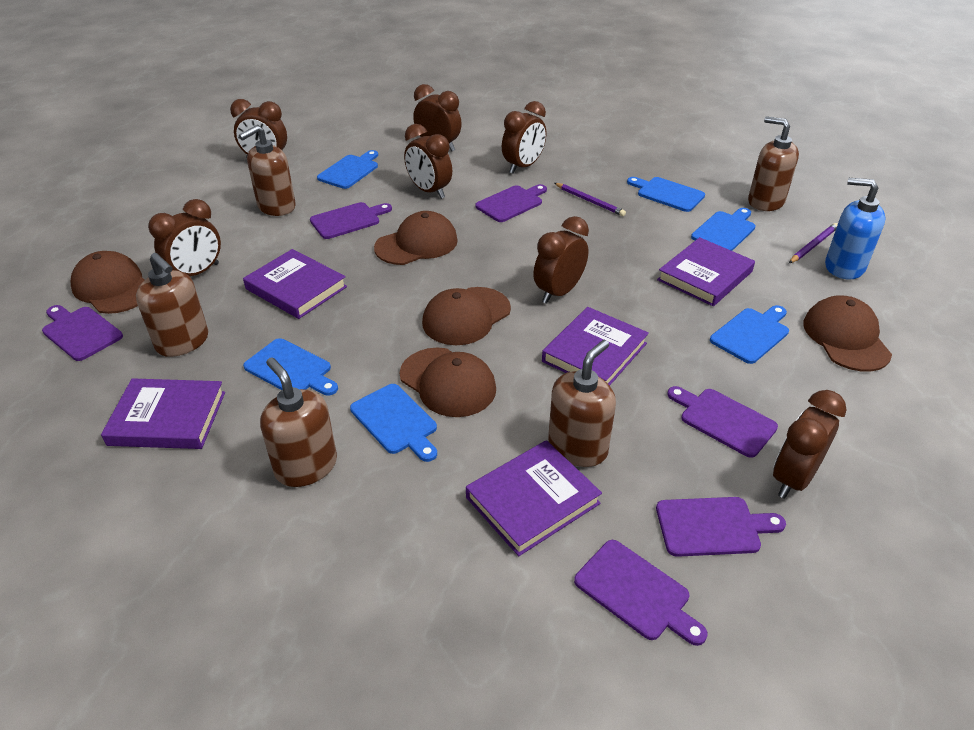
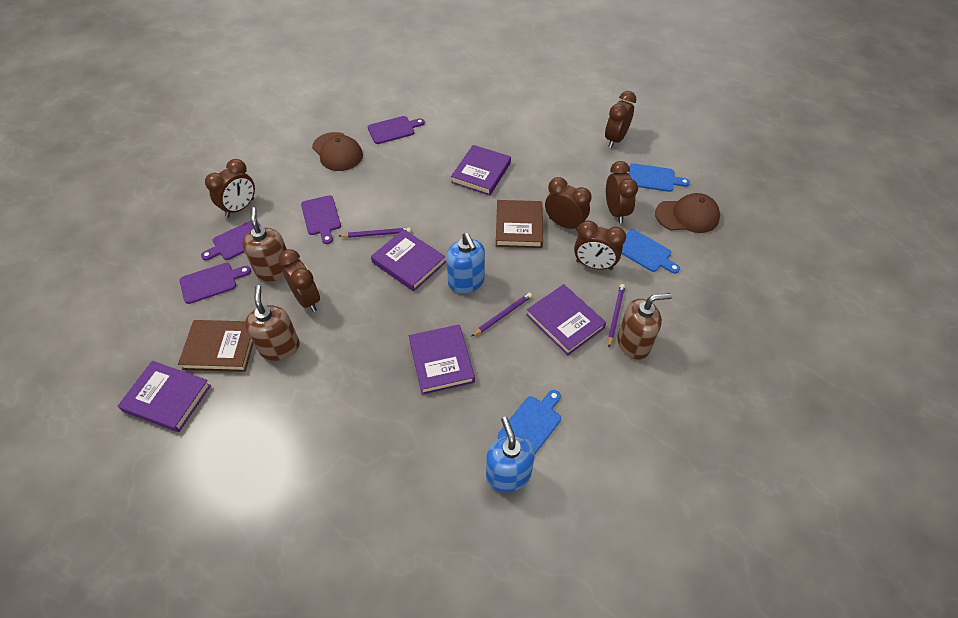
blue cutting board: [243,338,338,396] [317,150,378,189] [350,384,437,462] [627,177,705,212] [691,208,756,251] [710,305,789,364] = 6 -> [498,390,561,454] [622,229,680,274] [629,163,690,192] = 3
blue soap dispenser: [825,178,885,280] = 1 -> [446,233,485,293] [486,417,535,493] = 2
brown book: none = 0 -> [178,320,253,372] [496,200,543,248] = 2
brown cap: [71,251,144,314] [374,211,458,265] [400,347,496,417] [422,287,511,345] [803,296,892,372] = 5 -> [312,132,363,171] [655,193,720,233] = 2
brown clock: [148,199,221,276] [230,99,287,158] [404,124,452,199] [413,84,462,151] [502,101,546,173] [534,216,589,304] [773,390,847,499] = 7 -> [205,159,255,217] [278,249,320,312] [545,177,591,231] [574,220,626,270] [605,91,636,148] [606,161,638,224] = 6
brown soap dispenser: [136,253,208,357] [239,125,296,216] [260,357,337,487] [548,340,616,467] [748,116,799,211] = 5 -> [242,207,287,281] [245,285,300,361] [617,293,672,360] = 3
purple cutting board: [42,305,123,361] [310,202,392,239] [475,184,547,222] [574,540,708,646] [656,497,786,557] [667,386,778,458] = 6 -> [180,263,251,304] [201,221,262,260] [301,195,341,244] [368,116,425,144] = 4
purple pencil: [554,183,626,216] [789,223,838,263] = 2 -> [339,228,411,238] [471,293,532,337] [608,284,625,347] = 3

